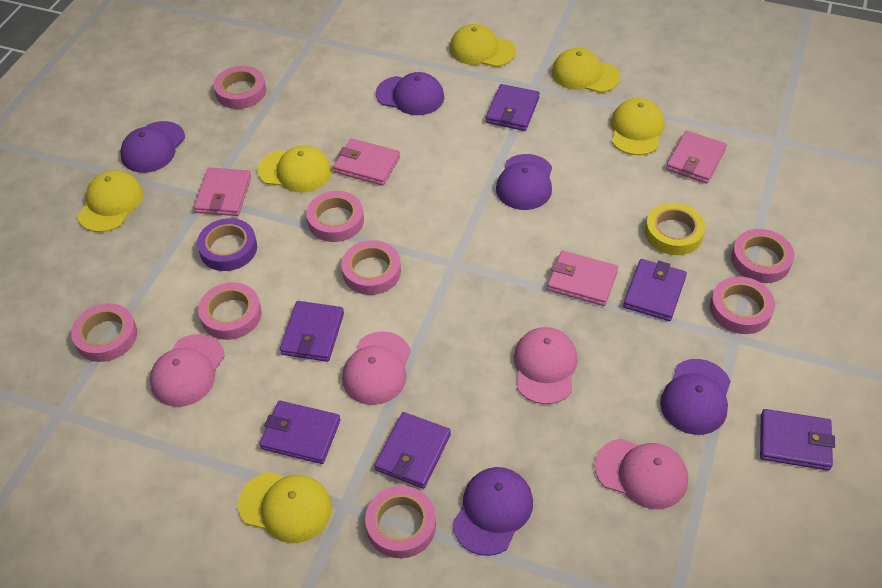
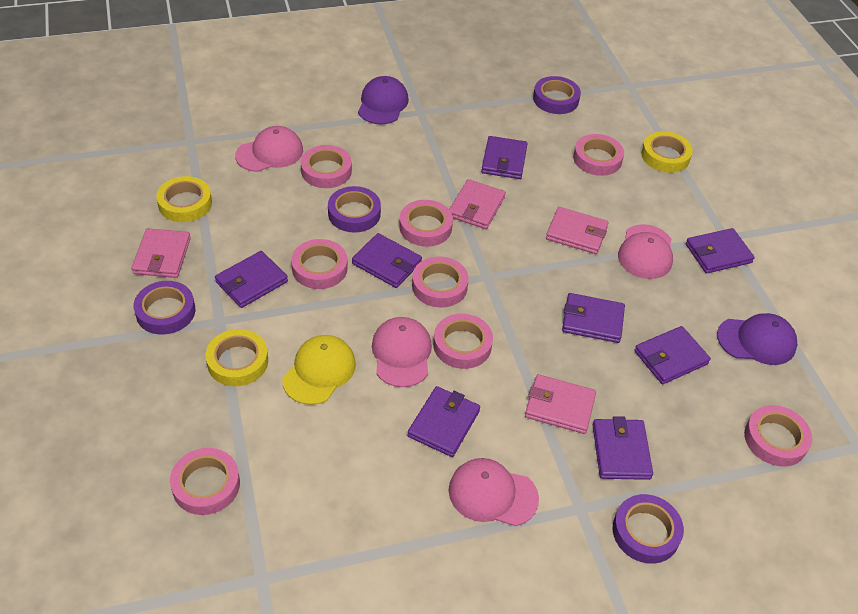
purple cap: [120,121,185,173] [376,72,444,115] [452,467,533,556] [496,154,552,210] [660,359,731,435] = 5 -> [358,76,409,124] [717,313,798,365] = 2
purple tape: [197,218,257,271] = 1 -> [134,281,195,335] [328,186,381,233] [533,76,581,114] [613,494,684,564] = 4
purple wallet: [260,401,341,464] [280,301,344,362] [374,412,451,489] [486,84,540,131] [623,259,687,321] [760,409,835,471] = 6 -> [215,251,288,308] [352,233,422,288] [407,386,480,457] [481,136,528,179] [562,293,625,343] [592,416,653,480] [634,326,711,384] [686,228,755,273] = 8
yellow cap: [78,170,143,232] [238,472,332,543] [258,145,332,193] [449,24,516,67] [552,48,620,93] [611,98,664,155] = 6 -> [282,335,356,405] = 1
yellow tape: [645,203,705,255] = 1 -> [156,176,212,222] [205,329,268,386] [641,131,693,173] = 3

